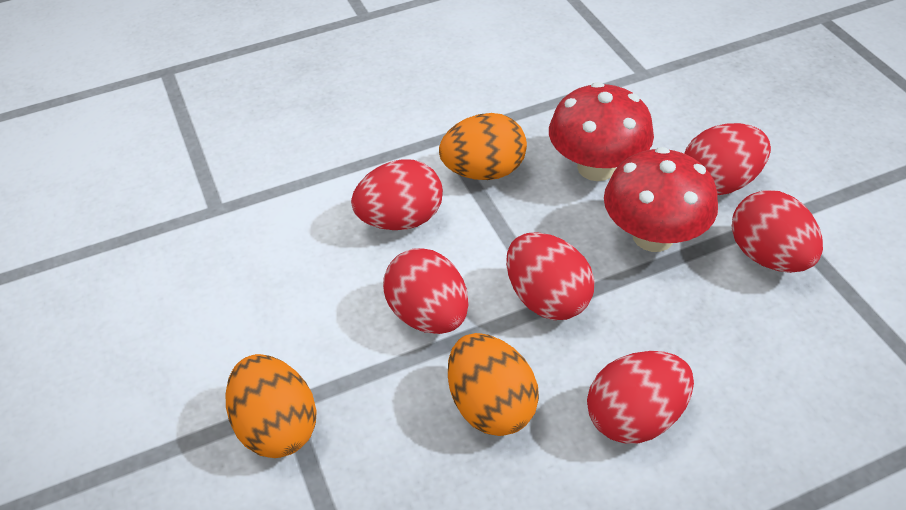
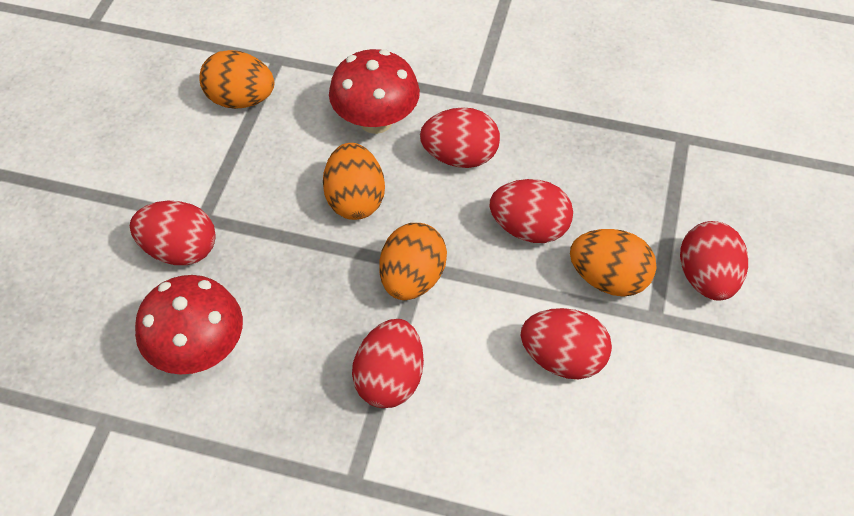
orange egg: [226,354,317,458] [439,113,527,180] [448,333,539,436] = 3 -> [199,50,274,109] [323,143,385,220] [380,223,447,300] [570,229,657,297] = 4

